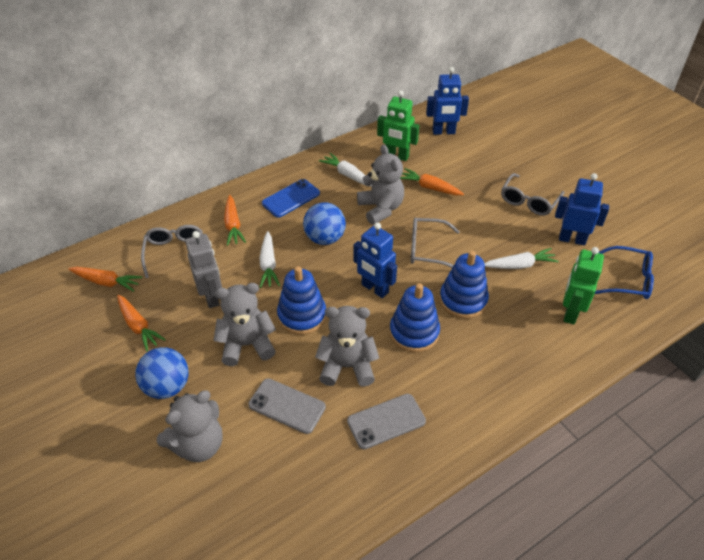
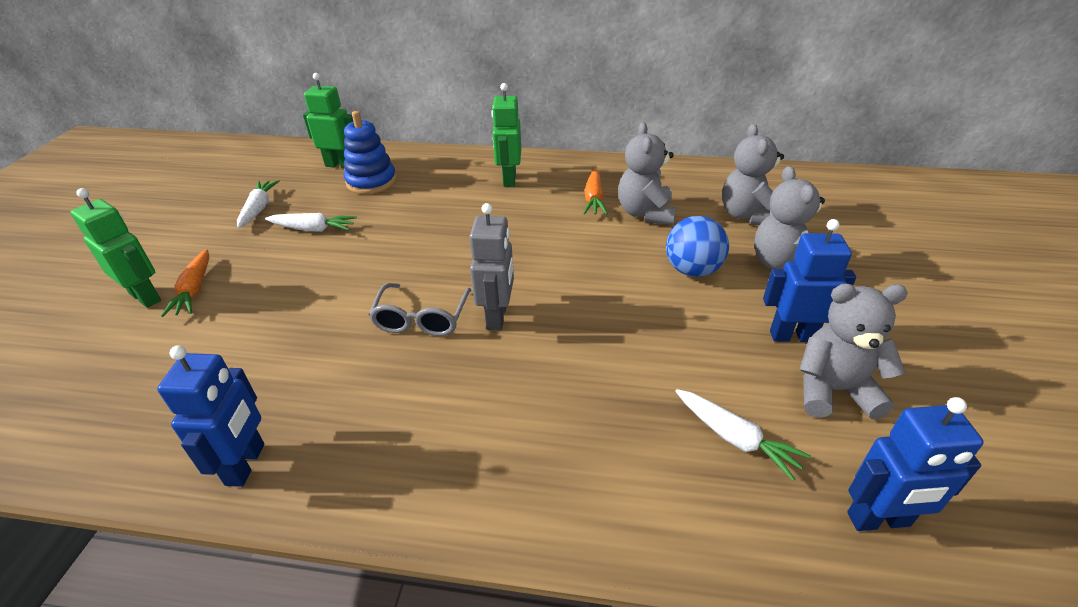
blue ball: [135,347,189,399] [303,202,346,245] = 2 -> [666,216,729,277] = 1
blue glasses: [595,246,654,299] = 1 -> none = 0
blue phone: [262,179,320,218] = 1 -> none = 0
blue stacking toy: [277,266,326,335] [390,283,440,352] [440,251,489,319] = 3 -> [344,111,397,194] = 1
green robot: [377,90,419,161] [563,247,604,324] = 2 -> [71,188,161,308] [303,73,353,168] [491,83,521,187] = 3
grey glasses: [141,225,203,278] [411,217,460,268] [501,173,565,216] = 3 -> [369,283,471,336] = 1
grey phone: [248,378,326,434] [347,394,426,450] = 2 -> none = 0
orange carrot: [68,267,143,292] [117,295,166,351] [224,195,246,246] [400,168,464,195] = 4 -> [161,249,209,317] [583,168,608,215] = 2

